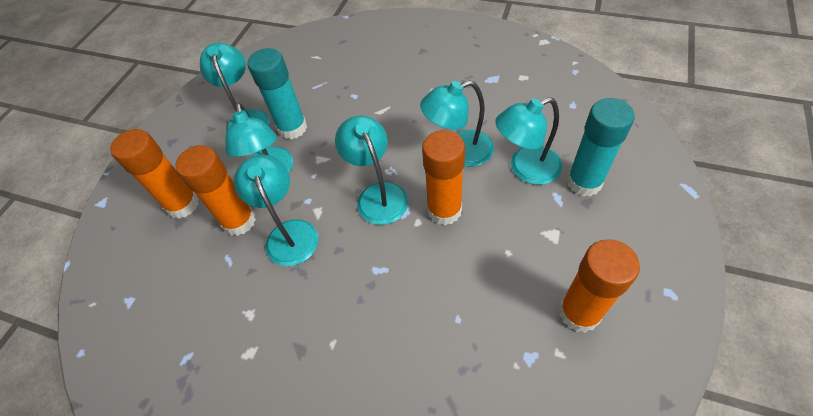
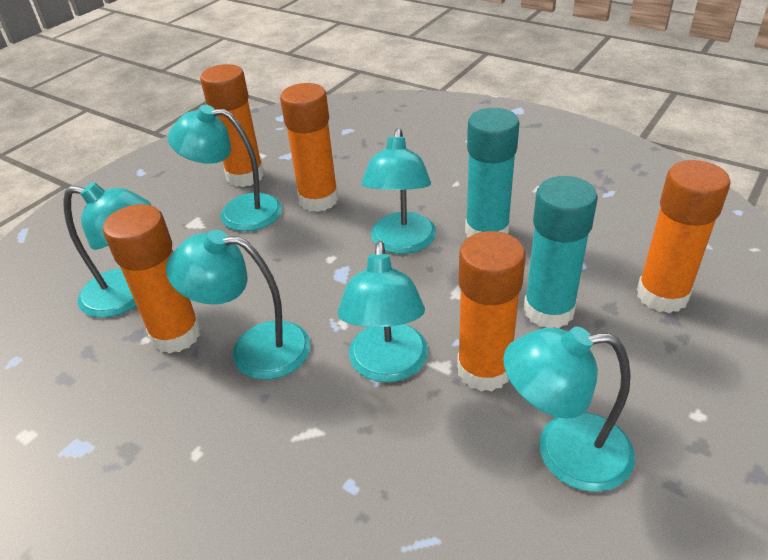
orange glue stick: [110,129,199,218] [175,145,256,236] [422,130,465,225] [559,239,640,333] = 4 -> [103,204,201,354] [200,64,264,187] [280,83,339,212] [457,231,526,391] [637,160,730,313] = 5

